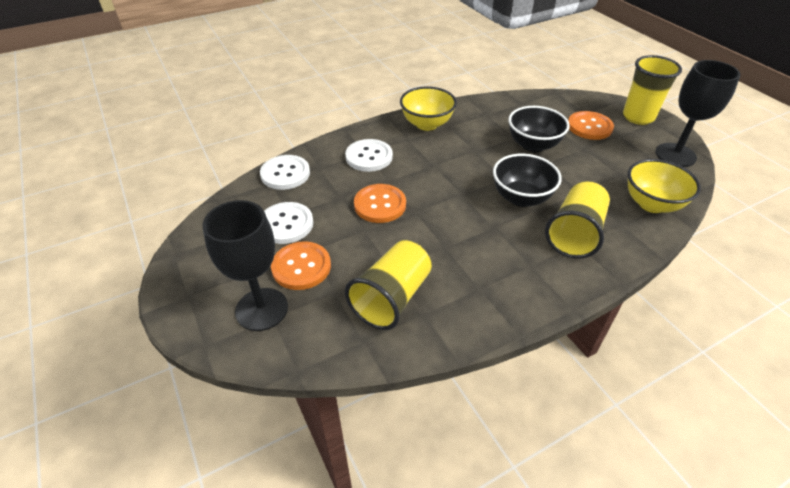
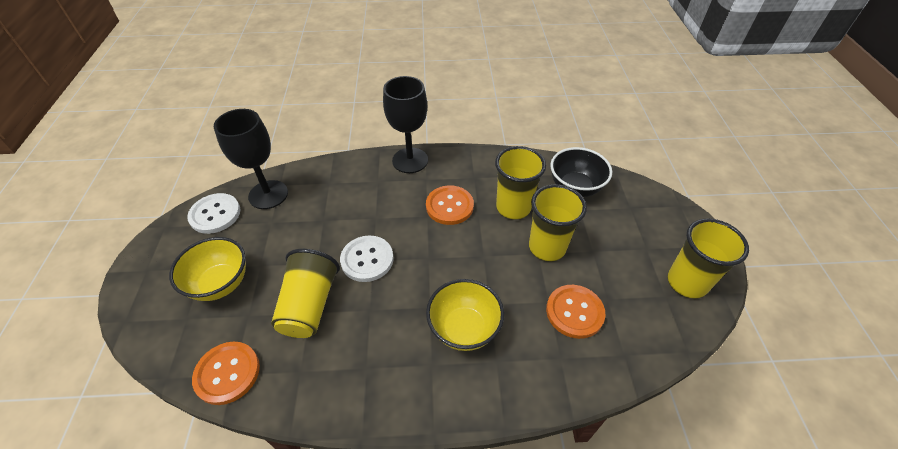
black bowl: [493,154,562,207] [508,106,570,152] = 2 -> [550,147,612,197] = 1
white button: [260,155,310,190] [264,202,313,244] [345,139,393,172] = 3 -> [187,193,241,234] [340,236,394,282] = 2
yellow cup: [345,240,432,330] [545,181,610,259] [623,55,682,125] = 3 -> [271,249,340,338] [495,146,546,220] [529,184,587,261] [667,218,749,299] = 4

